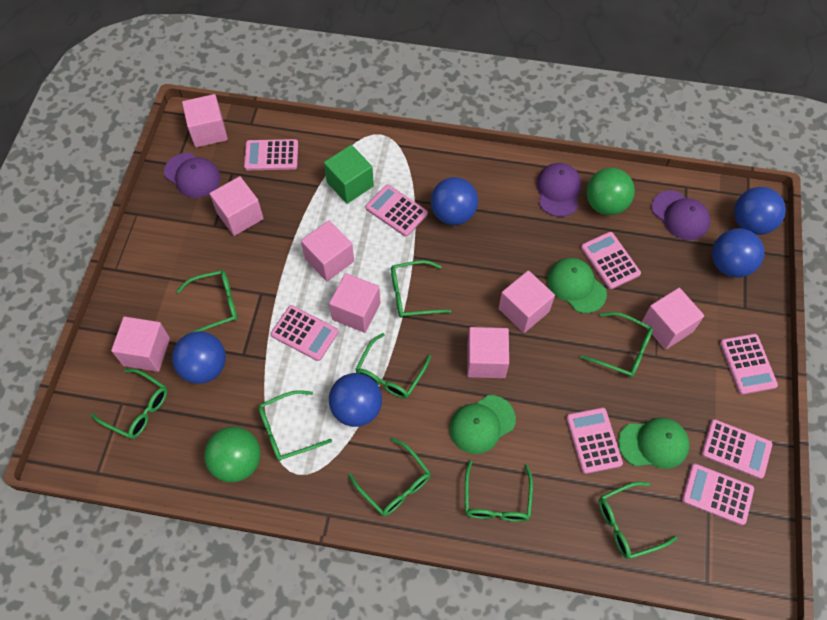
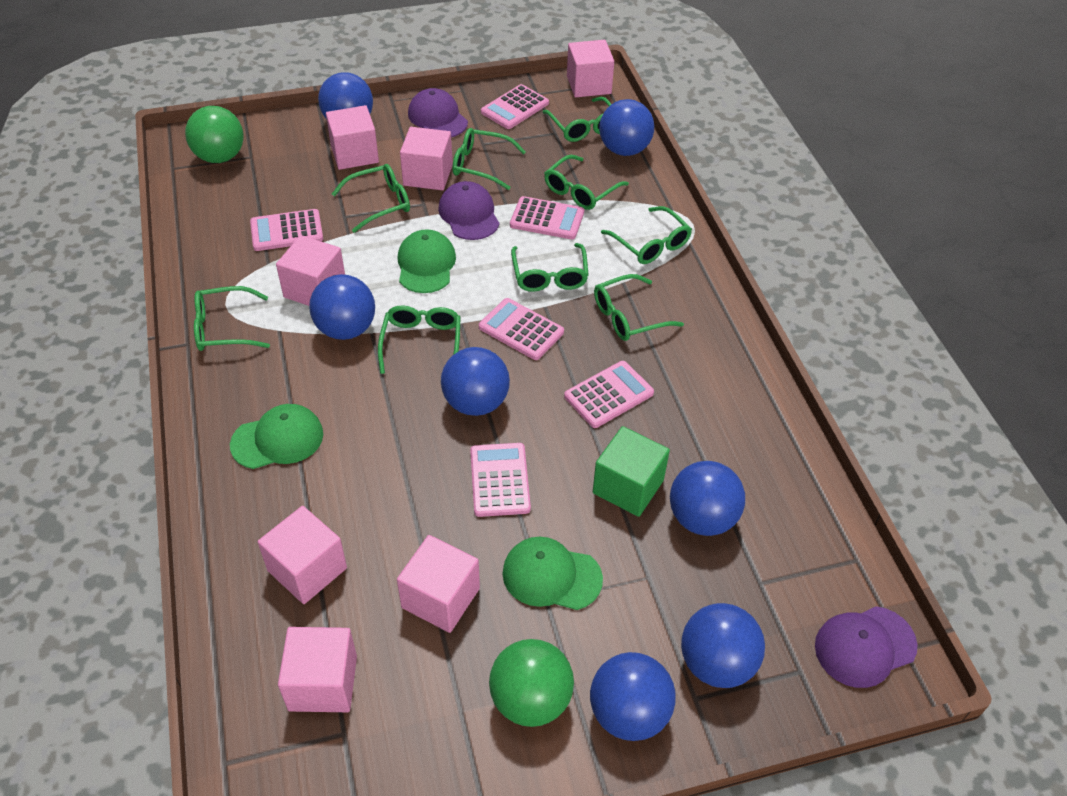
blue ball: [172,332,226,384] [329,373,382,427] [431,177,478,225] [712,228,764,278] [734,187,786,235] = 5 -> [309,274,375,340] [318,72,373,119] [441,347,510,416] [590,652,676,741] [599,99,654,156] [670,461,745,536] [681,603,765,688] = 7
pink calculator: [244,139,298,170] [271,305,339,361] [365,185,428,236] [566,408,623,474] [581,232,641,289] [682,463,754,525] [701,419,772,479] [720,334,778,395] = 8 -> [250,209,323,251] [470,443,531,517] [479,298,564,360] [481,84,549,129] [510,196,584,239] [564,361,654,428] = 6
pink cube: [111,316,170,372] [182,94,228,147] [210,176,264,236] [301,220,354,281] [329,273,380,333] [467,327,509,378] [498,270,555,333] [642,288,704,350] = 8 -> [258,506,347,604] [276,235,345,306] [278,627,357,712] [326,105,379,170] [397,535,480,633] [400,127,453,190] [567,40,614,97] = 7

